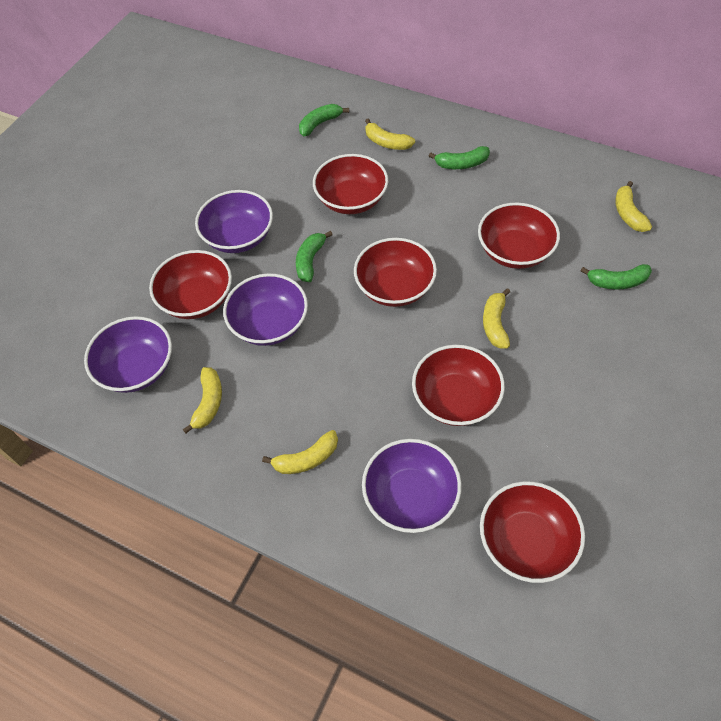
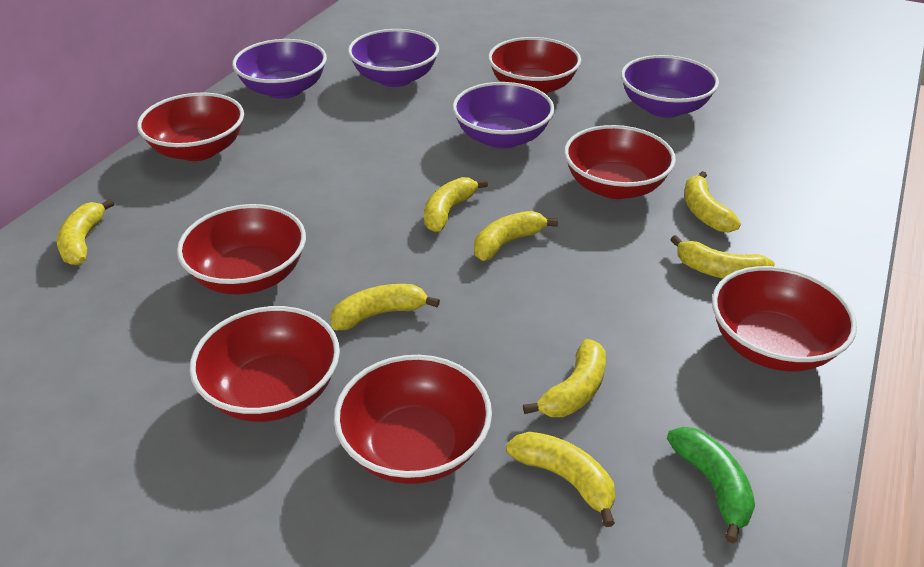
green banana: [296,231,333,282] [299,104,349,136] [429,146,490,169] [580,264,652,289] = 4 -> [667,427,755,543] = 1
red bowl: [149,250,232,319] [313,154,388,214] [354,238,437,307] [412,345,505,426] [478,202,560,269] [480,481,585,583] = 6 -> [137,92,244,161] [177,204,306,294] [190,306,340,422] [334,355,492,484] [488,37,581,94] [564,125,676,199] [712,266,857,371] = 7
yellow banana: [183,367,222,433] [262,430,338,474] [365,118,415,150] [483,288,510,348] [615,181,652,232] = 5 -> [56,199,114,265] [330,284,440,330] [424,177,488,232] [474,211,558,261] [506,432,615,527] [523,339,606,417] [670,235,775,278] [684,171,741,232] = 8

